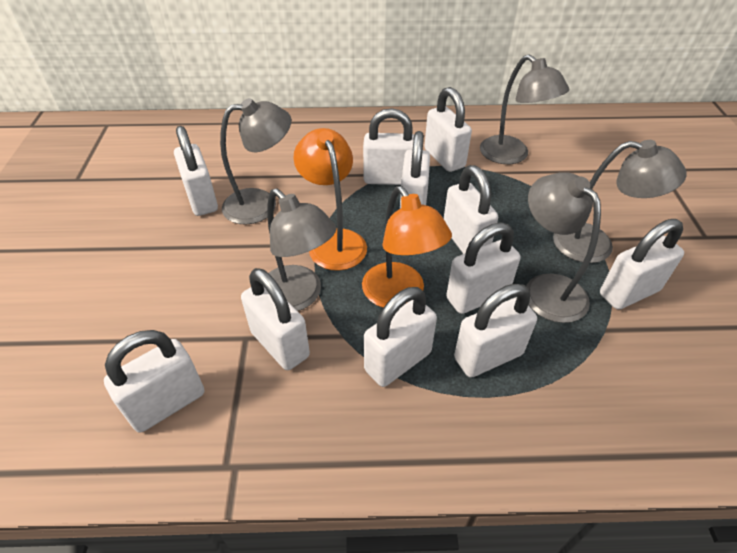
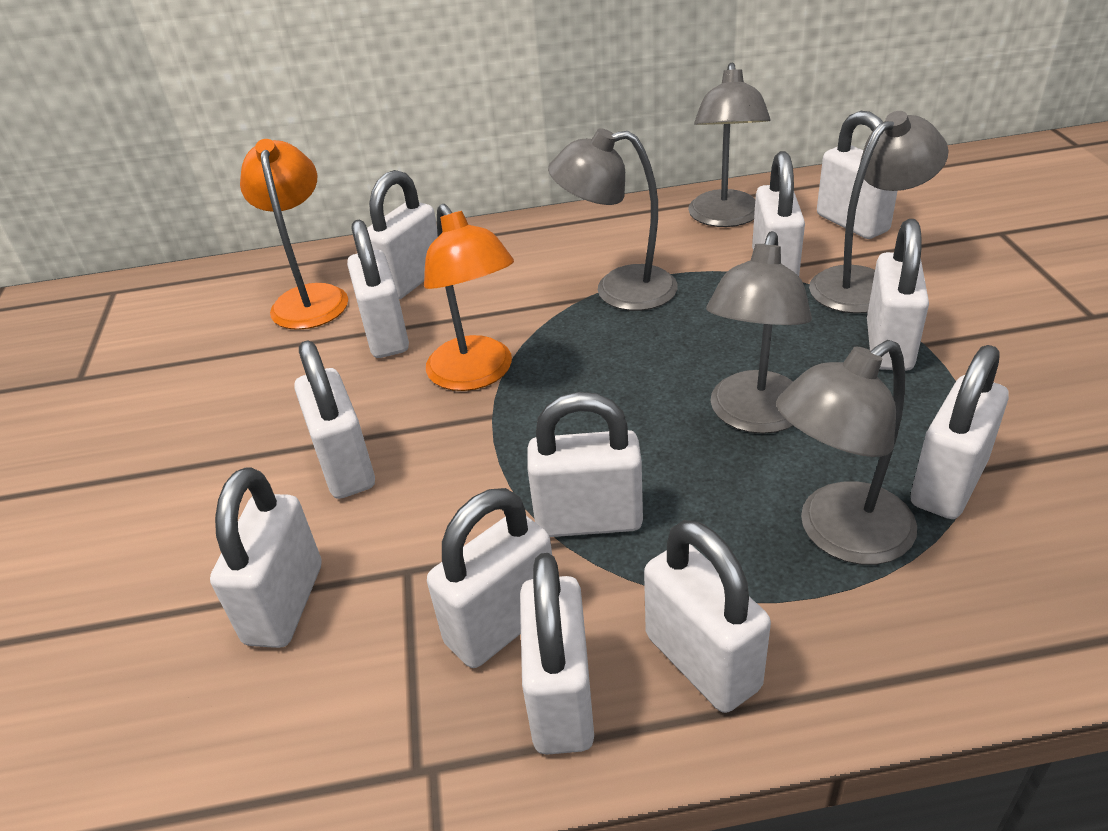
white padlock: [104,330,204,433] [174,126,218,216] [241,268,310,370] [363,108,414,185] [364,287,437,387] [400,131,430,209] [424,87,472,172] [444,165,498,254] [446,223,520,314] [454,283,537,377] [600,219,684,310] = 11 -> [210,467,321,648] [294,340,375,499] [347,220,409,358] [367,170,438,299] [427,488,552,668] [520,553,594,755] [527,392,643,537] [644,520,771,713] [752,151,805,276] [817,111,897,239] [867,219,929,371] [910,345,1009,519] = 12

